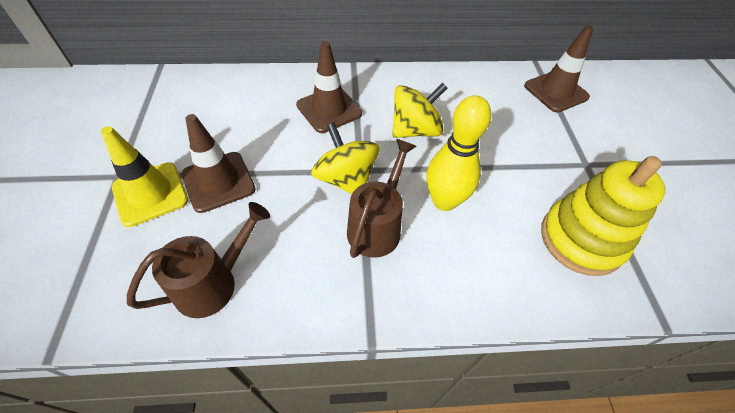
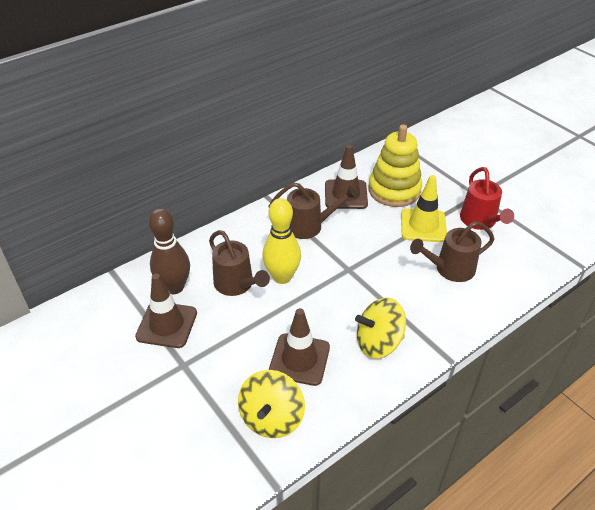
brown bowling pin: none = 0 -> [149,208,190,294] = 1
brown watering can: [127,202,270,318] [347,139,417,258] = 2 -> [209,230,270,296] [269,183,358,239] [410,221,494,282] = 3
red watering can: none = 0 -> [460,167,514,230] = 1

